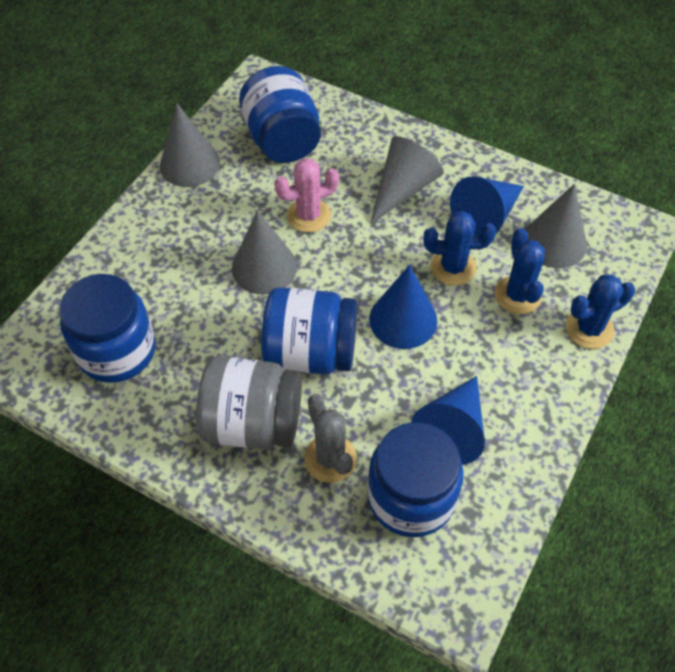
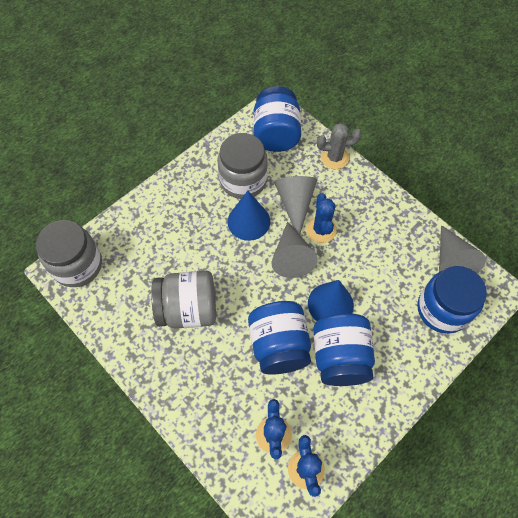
blue cone: [369,265,437,349] [411,376,485,465] [450,176,524,235] = 3 -> [227,191,270,241] [308,280,354,321] = 2
grey cone: [160,103,220,187] [232,210,297,294] [370,136,444,224] [525,184,587,268] = 4 -> [272,222,318,278] [274,176,317,235] [439,225,486,274] = 3
grey jar: [196,356,302,450] = 1 -> [36,220,102,287] [151,271,216,329] [217,133,268,199] = 3
pink cactus: [274,158,339,232] = 1 -> none = 0

